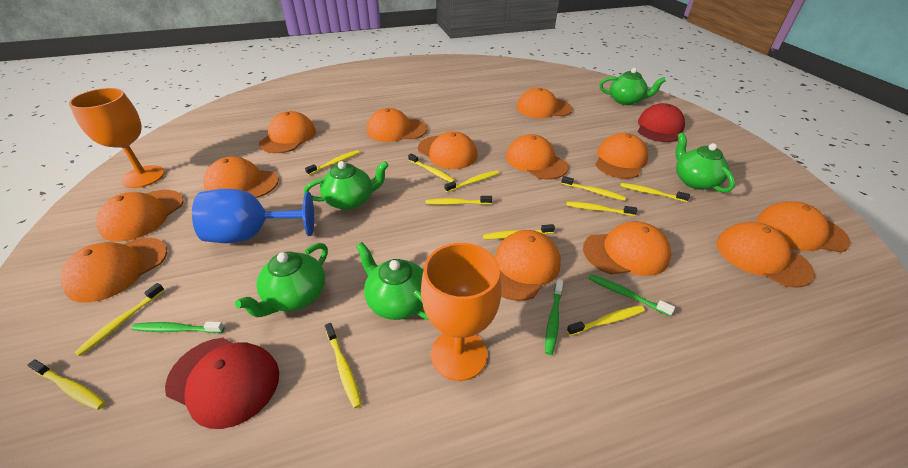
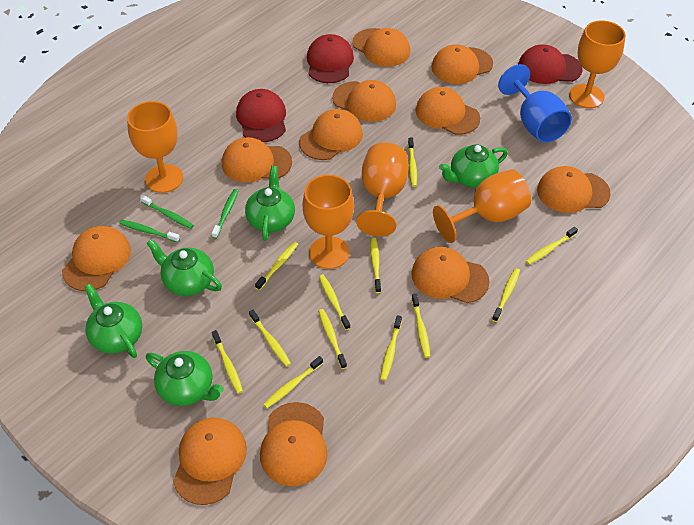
orange cap: [60,238,167,303] [96,190,184,242] [204,157,279,198] [259,111,316,153] [367,108,427,142] [418,131,478,169] [495,230,561,301] [506,134,568,179] [517,88,572,118] [583,221,671,276] [595,133,648,179] [716,222,815,288] [756,201,851,252] = 13 -> [62,226,131,291] [173,418,247,505] [222,137,292,183] [260,402,328,486] [299,109,363,160] [332,80,396,122] [352,28,410,67] [411,247,490,303] [416,87,480,135] [431,44,493,84] [537,166,611,213] = 11
orange goblet: [69,88,165,188] [421,243,502,381] = 2 -> [127,101,183,193] [302,175,354,269] [356,142,408,236] [433,169,531,243] [569,20,626,108] = 5
red cap: [165,338,279,429] [638,103,685,142] = 2 -> [236,89,286,142] [307,34,354,83] [518,44,582,84] = 3

